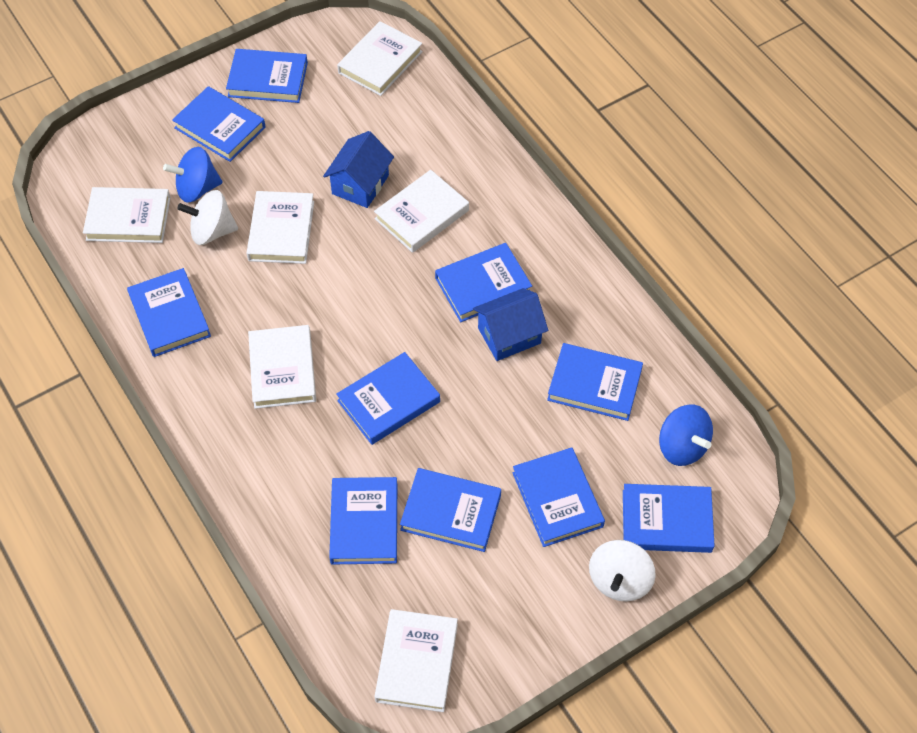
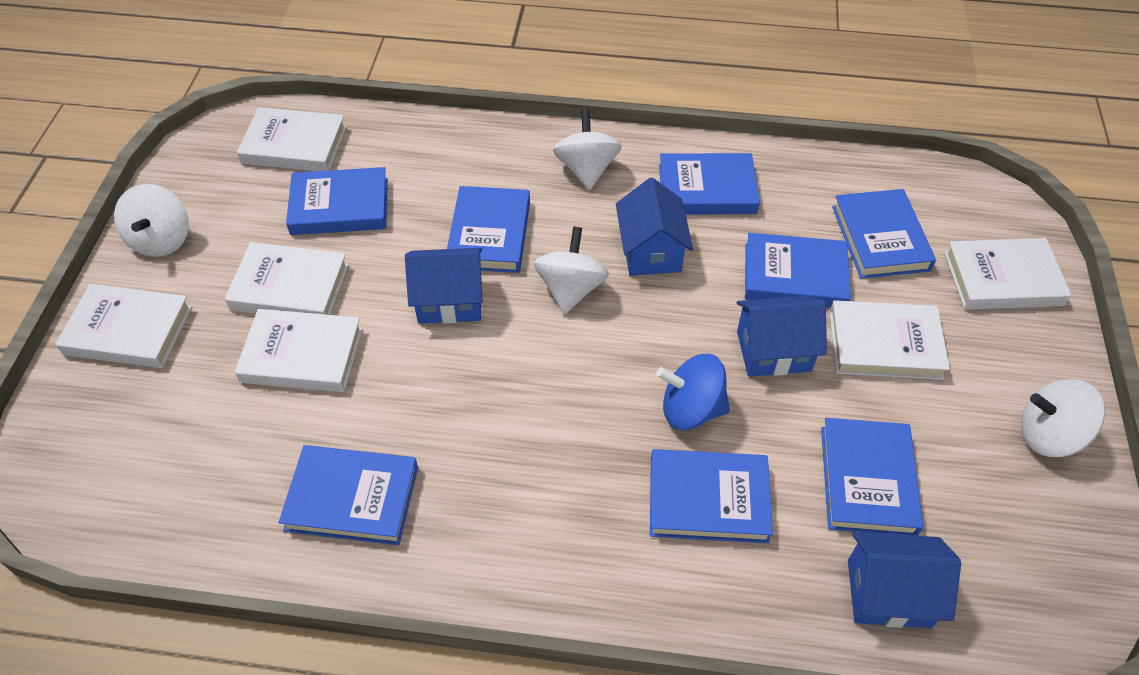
blue book: [127,268,211,357] [172,86,265,162] [226,49,308,103] [329,477,397,564] [336,352,440,445] [400,468,501,552] [435,243,532,322] [513,447,605,547] [547,343,643,421] [623,484,715,553] = 10 -> [279,445,418,545] [286,167,388,235] [447,186,530,273] [650,449,773,543] [659,153,760,215] [745,233,851,308] [821,418,924,536] [832,189,936,279] = 8
blue house: [323,131,394,208] [473,288,548,361] = 2 -> [405,248,483,324] [616,178,693,276] [737,296,827,377] [848,532,961,628] = 4
blue spinning top: [163,147,223,203] [659,405,713,466] = 2 -> [656,354,730,430] = 1
white spinning top: [177,190,238,245] [589,540,656,601] = 2 -> [114,184,189,257] [534,226,609,314] [553,109,622,190] [1021,379,1105,457] = 4

